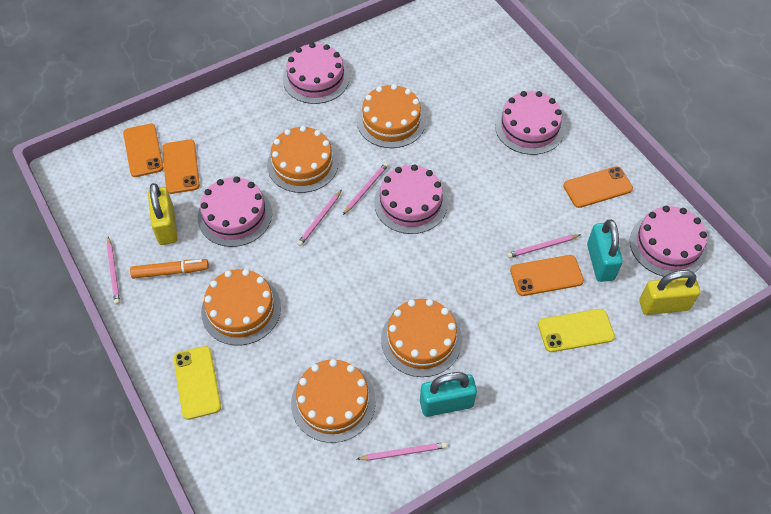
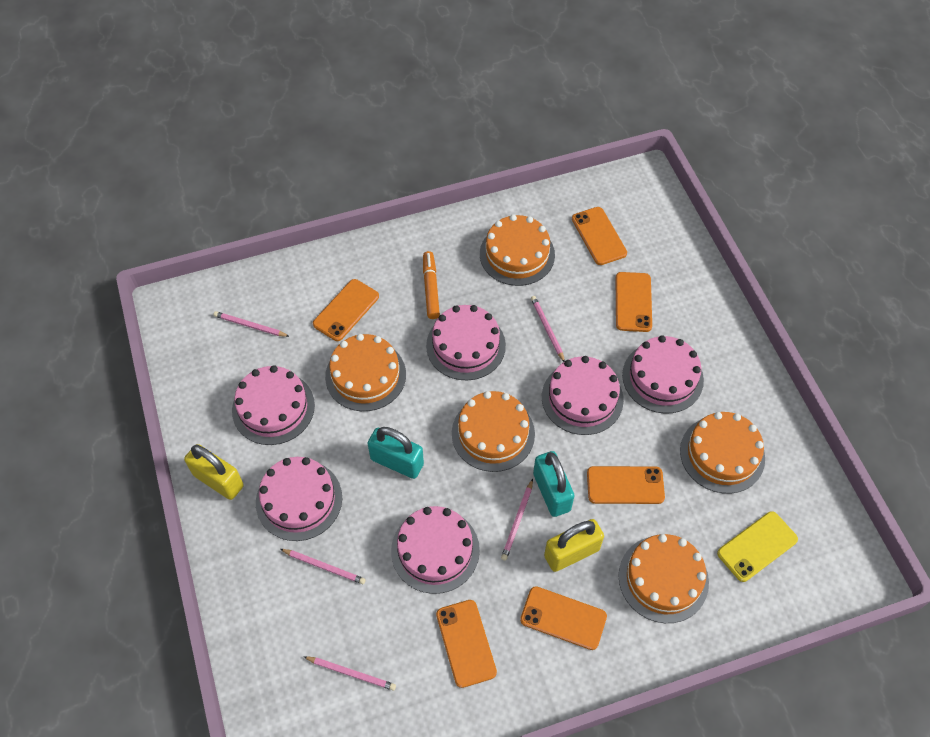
orange phone: [123,124,164,177] [162,140,200,194] [510,255,584,296] [563,166,633,208] = 4 -> [313,279,379,341] [436,600,497,688] [520,586,607,650] [572,207,627,265] [587,466,665,504] [616,272,652,332] = 6
pink cake: [198,176,272,247] [283,43,349,104] [374,164,448,234] [495,91,565,155] [630,206,707,277] = 5 -> [232,365,315,445] [256,457,342,541] [391,506,480,594] [426,305,506,380] [542,356,624,435] [622,336,704,414] = 6
yellow phone: [173,346,221,420] [538,309,615,352] = 2 -> [717,511,798,582] = 1

